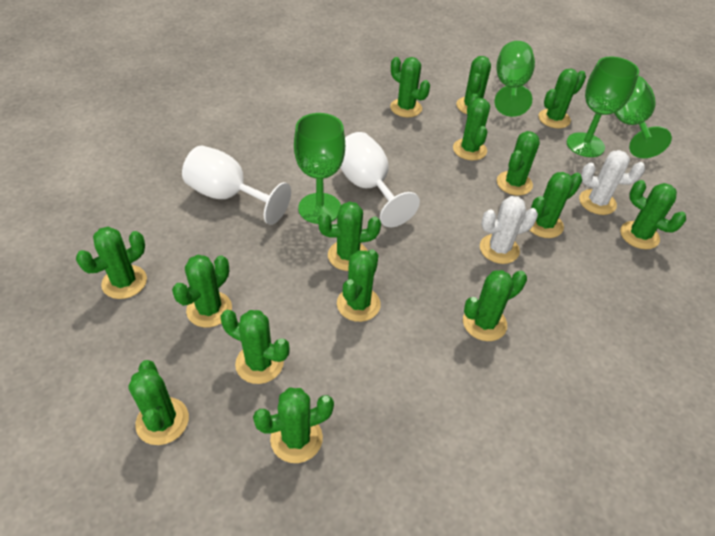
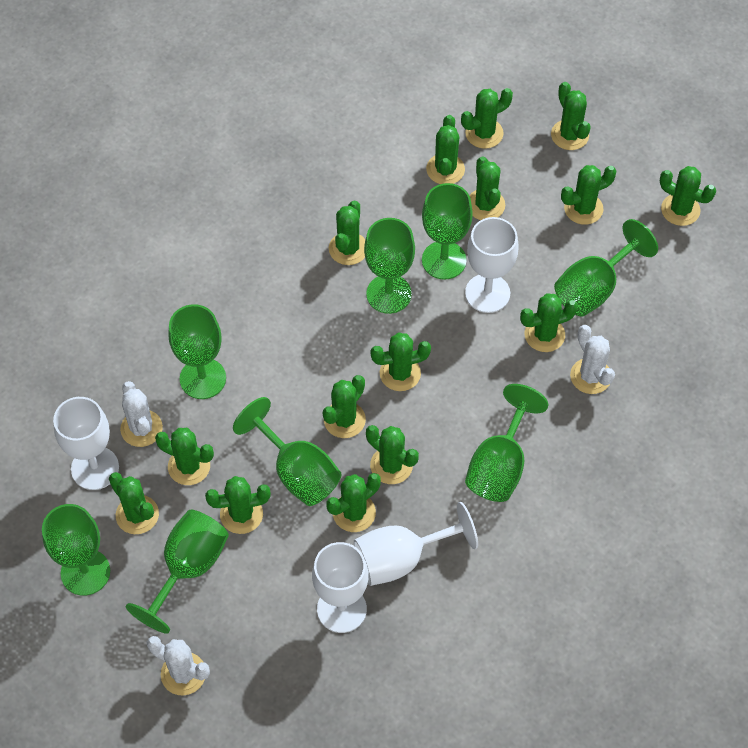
green goblet: [294,113,345,224] [495,41,535,117] [567,57,639,157] [614,76,672,158] = 4 -> [42,504,110,596] [126,510,229,634] [168,304,226,399] [233,397,341,506] [364,218,415,314] [422,183,473,280] [465,384,548,502] [554,219,658,316] = 8
white cactus: [480,196,538,264] [579,150,645,215] = 2 -> [120,381,163,447] [147,636,210,696] [570,325,615,394] = 3
white goblet: [182,146,291,225] [340,132,420,227] = 2 -> [53,397,119,490] [312,542,369,633] [354,502,478,586] [465,217,519,313] = 4

